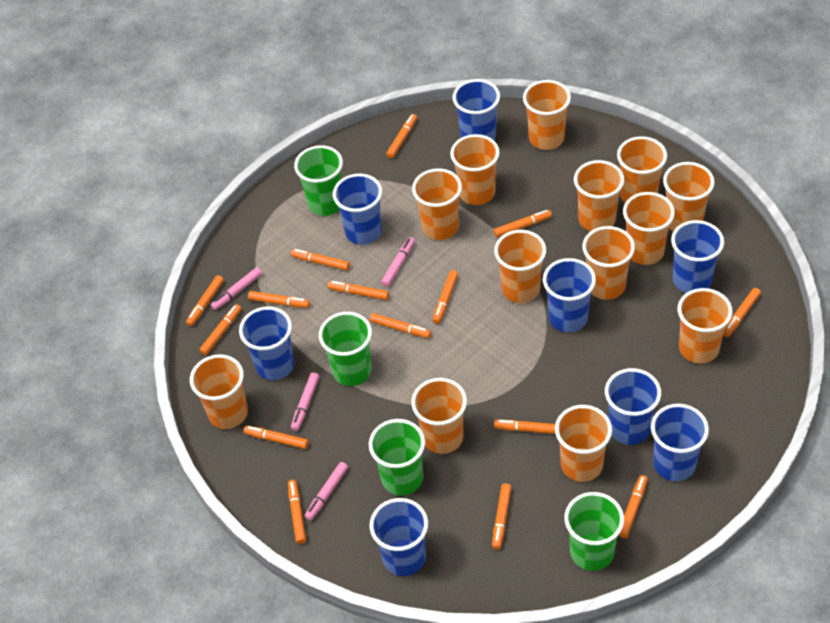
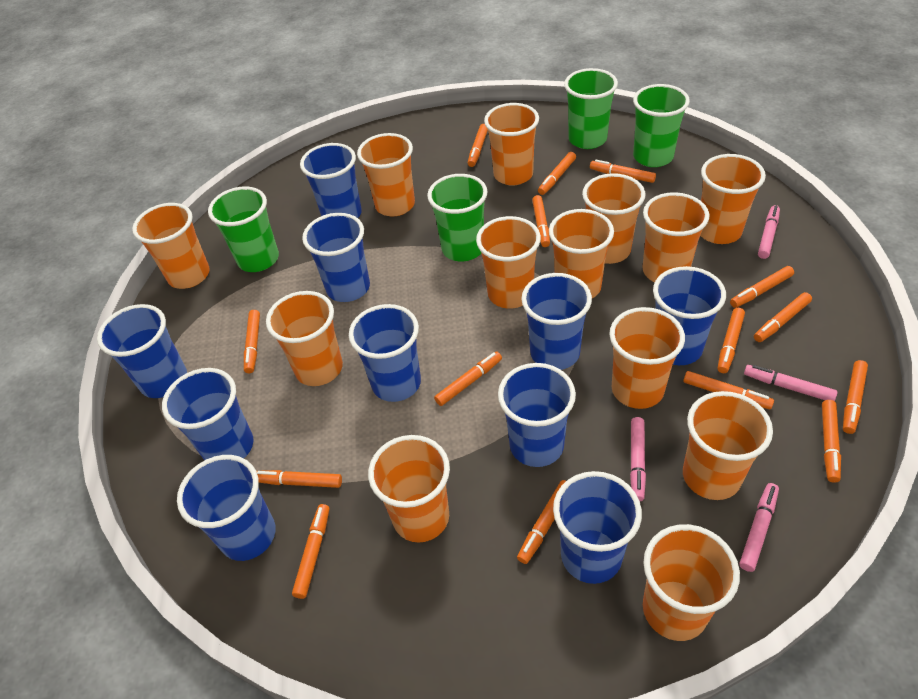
blue cup: [239,307,295,380] [333,174,382,245] [370,498,428,576] [453,79,500,141] [543,258,596,332] [605,368,661,445] [651,404,709,481] [671,220,724,293] = 8 -> [97,304,187,398] [162,368,254,460] [177,455,276,561] [300,143,362,218] [302,213,370,302] [349,304,421,402] [498,363,576,467] [521,273,592,370] [553,471,642,584] [653,266,726,365] = 10

